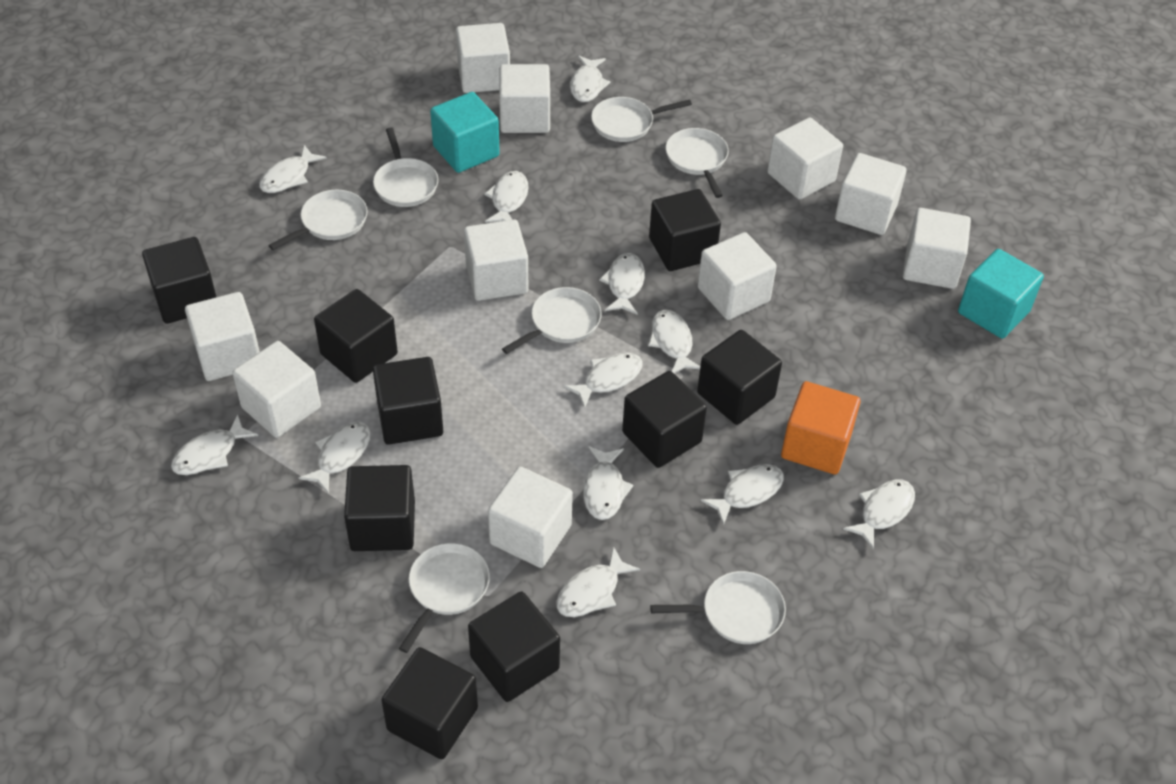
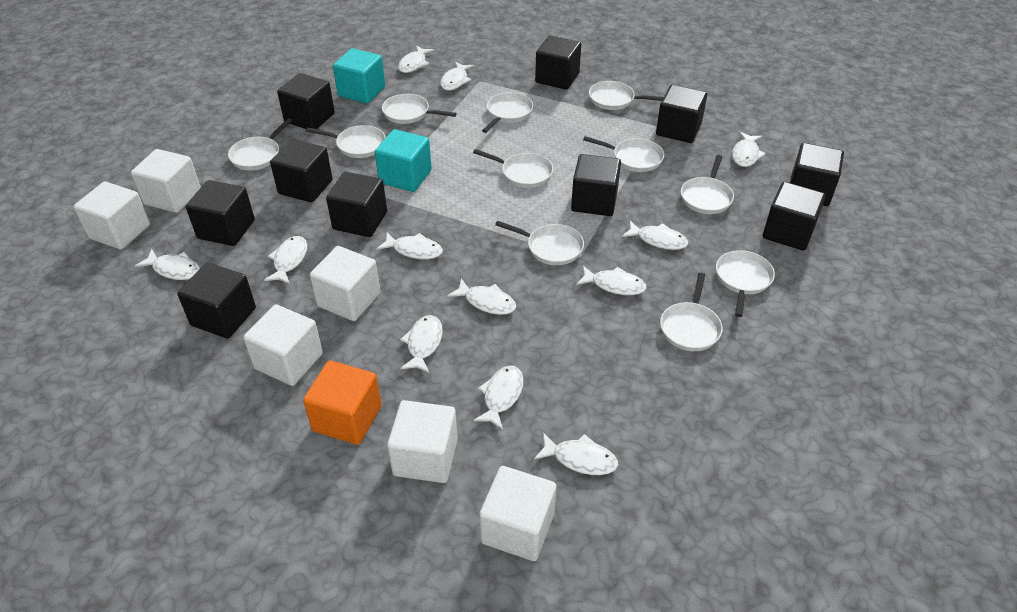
black cube: [142,237,216,324] [314,289,398,383] [344,465,415,551] [373,357,443,445] [381,647,478,759] [468,592,560,702] [622,371,707,468] [649,189,721,271] [697,330,782,425] = 9 -> [177,263,256,339] [186,180,255,246] [270,139,333,203] [277,73,335,129] [326,172,387,237] [535,36,581,90] [571,154,621,216] [656,85,707,143] [763,182,826,251] [790,143,844,206] = 10
white cube: [185,292,260,381] [232,341,321,438] [456,23,510,93] [464,219,528,301] [488,467,573,568] [499,64,550,133] [698,232,777,320] [767,118,843,200] [835,153,907,235] [903,208,971,289] = 10 -> [74,181,150,250] [131,149,201,213] [243,304,323,386] [310,246,381,321] [387,400,458,483] [479,466,557,561] = 6
white pan: [268,190,368,250] [373,127,438,207] [399,543,490,653] [502,287,602,354] [591,97,692,142] [650,571,786,644] [666,128,729,198] = 7 -> [228,118,292,170] [306,125,386,158] [382,94,457,124] [473,149,553,188] [482,92,533,133] [495,221,584,265] [583,136,664,172] [589,81,664,110] [660,273,723,351] [681,155,734,214] [716,250,775,317] = 11

